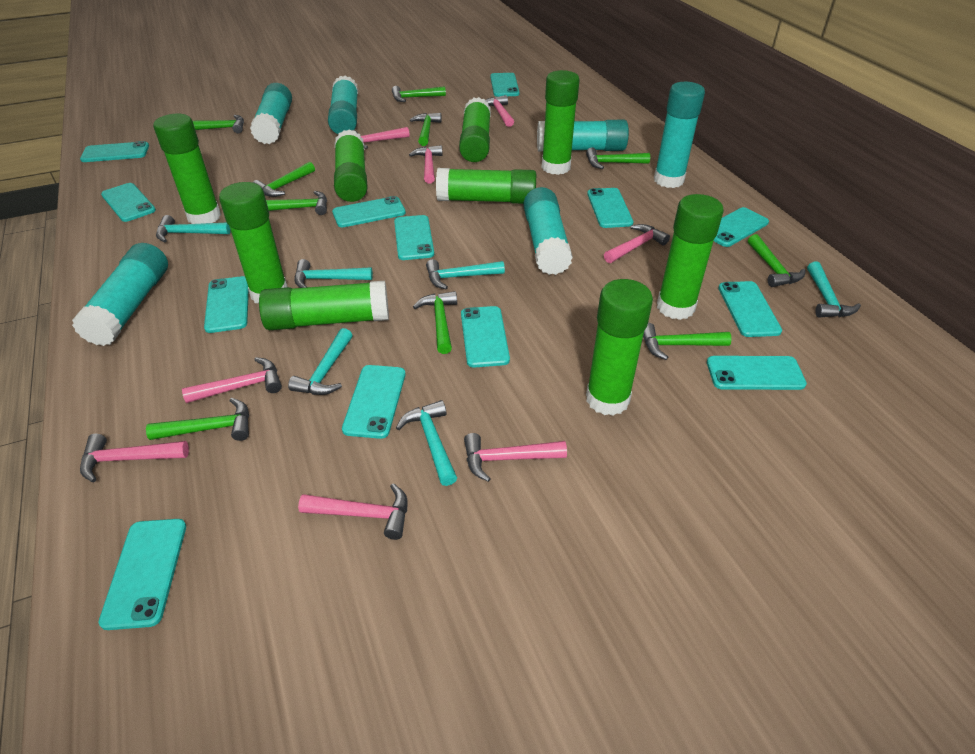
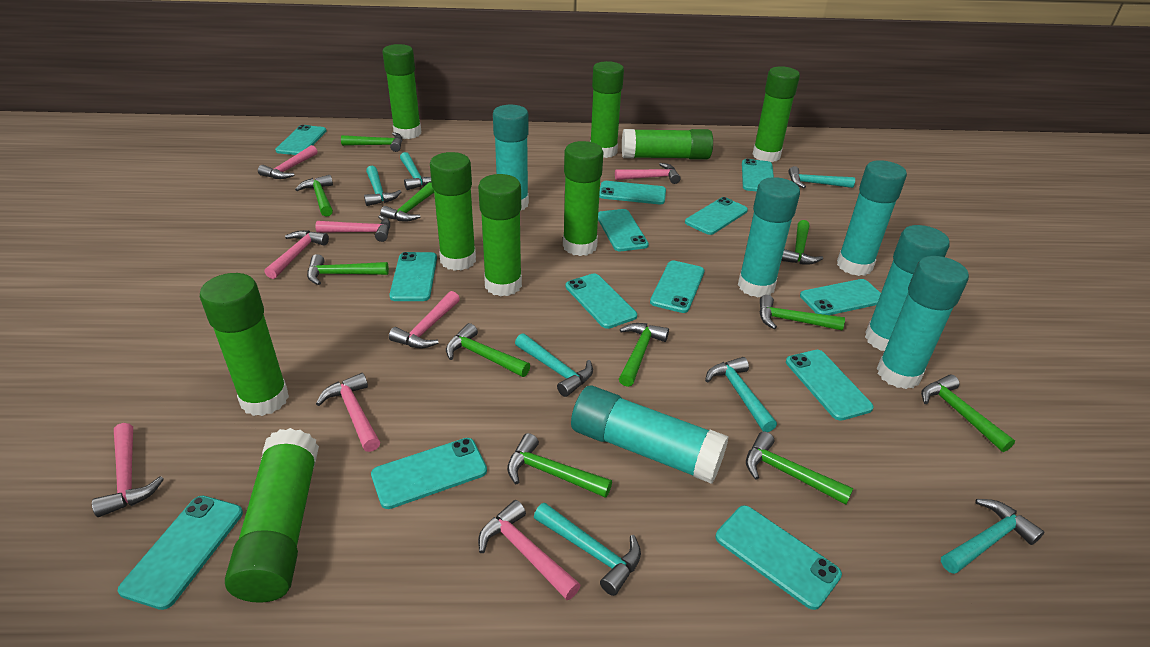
green hammer: [146,398,249,441] [193,115,244,133] [253,162,315,197] [266,191,327,215] [392,86,446,102] [410,113,442,146] [413,291,457,354] [586,147,650,169] [643,323,732,360] [748,234,806,287] = 10 -> [295,175,333,217] [307,254,389,285] [341,132,402,152] [380,182,434,222] [446,323,530,377] [507,433,612,498] [619,323,669,387] [746,431,854,505] [759,295,845,330] [781,220,823,265] [921,375,1015,452] = 11
turquoise hammer: [156,215,231,242] [288,328,353,395] [295,259,373,288] [396,400,457,486] [426,259,505,289] [807,261,861,318] = 6 -> [364,166,402,206] [400,152,432,190] [515,333,593,397] [534,503,641,596] [705,357,777,432] [788,166,855,188] [941,499,1044,574] = 7

